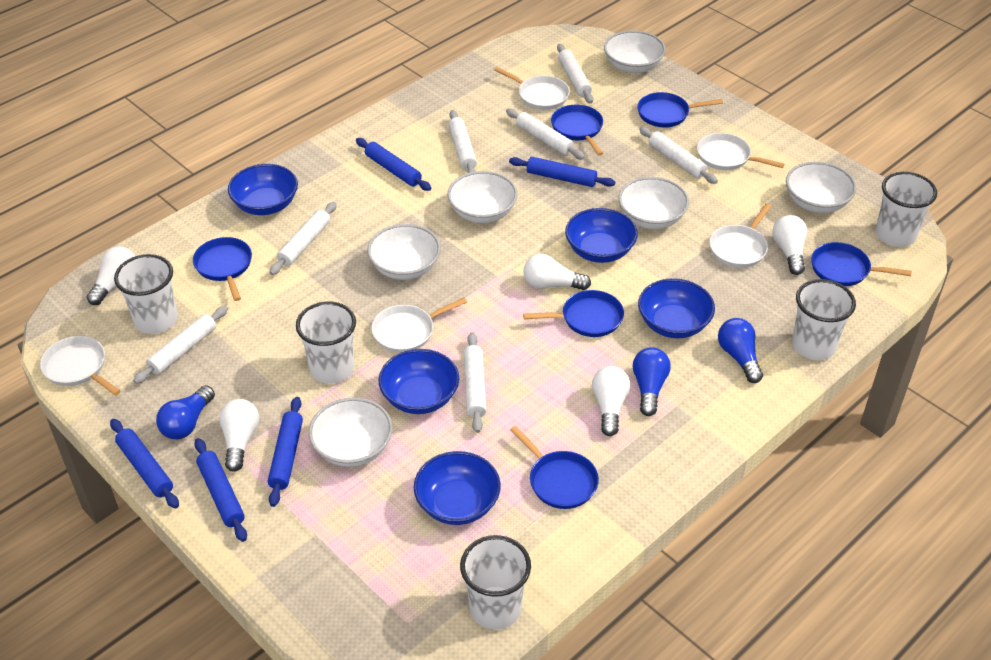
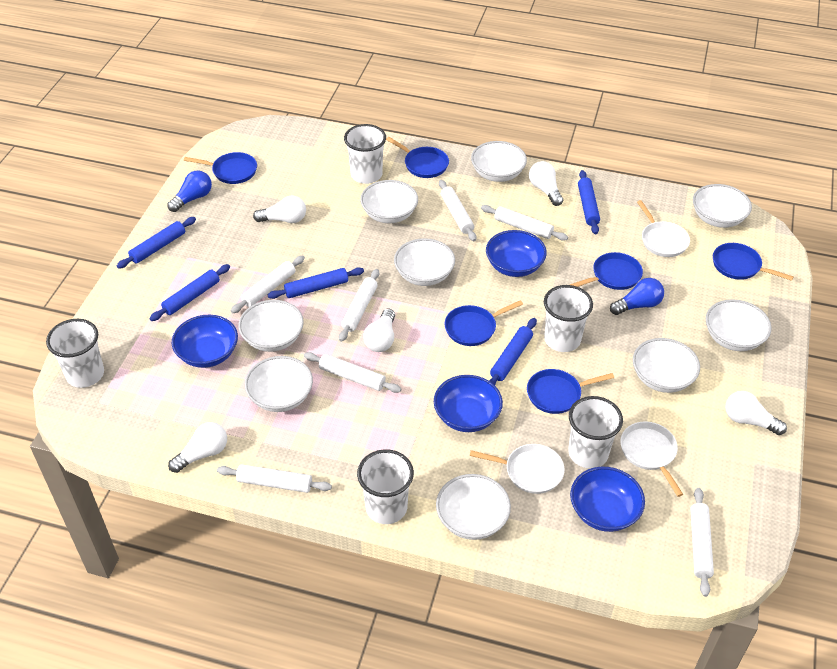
blue bowl: [228,164,298,215] [379,349,459,414] [414,451,501,525] [565,208,638,263] [638,278,715,338] = 5 -> [172,315,238,368] [434,375,503,432] [486,230,547,277] [570,467,645,532] = 4
blue light bulb: [156,385,215,439] [633,347,671,416] [718,318,763,383] = 3 -> [167,171,212,212] [610,278,664,315] = 2
white bowl: [309,397,393,467] [367,224,441,280] [447,171,518,223] [604,30,666,74] [618,177,689,229] [786,162,856,213] = 6 -> [238,300,304,352] [245,356,313,412] [360,180,418,223] [394,238,455,286] [436,474,511,540] [471,141,527,182] [633,338,700,393] [693,184,752,228] [706,299,772,351] = 9
white pan: [40,336,121,396] [371,298,467,353] [494,67,570,110] [697,133,785,170] [709,203,772,268] = 5 -> [470,444,565,494] [620,421,683,497] [637,200,690,257] = 3

